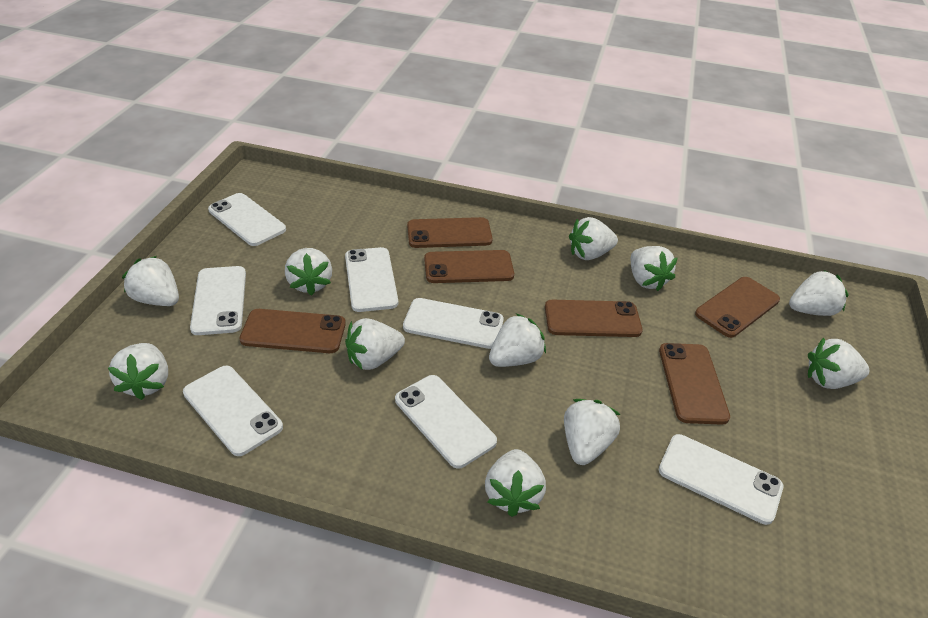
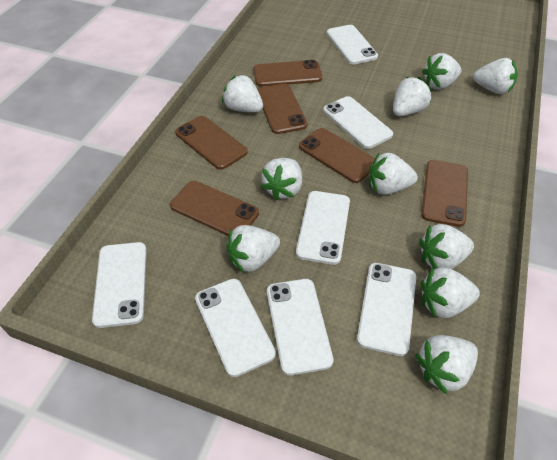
white strawberry: [108,343,168,400] [122,256,179,306] [285,248,332,296] [345,318,405,370] [485,449,546,517] [489,313,546,367] [564,399,621,465] [569,217,618,260] [630,246,677,291] [789,270,849,316] [808,337,869,389] = 11 -> [222,75,263,112] [226,225,280,273] [261,158,302,200] [369,153,418,195] [393,77,432,116] [415,335,478,394] [419,224,474,269] [421,267,480,318] [422,53,462,89] [473,58,518,94] = 10

